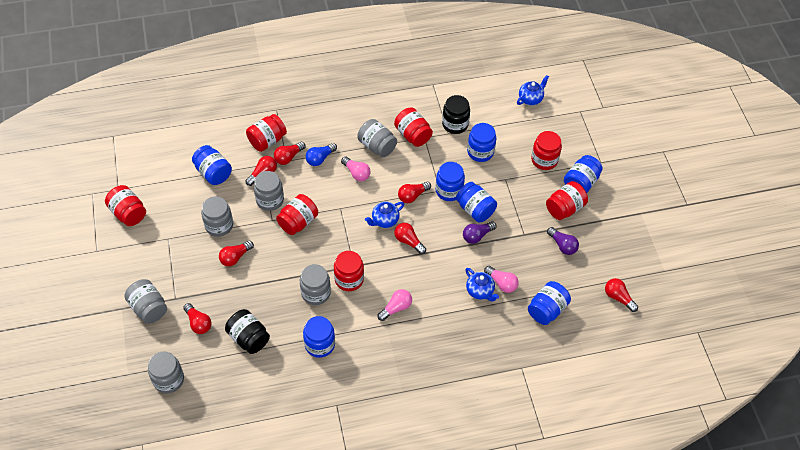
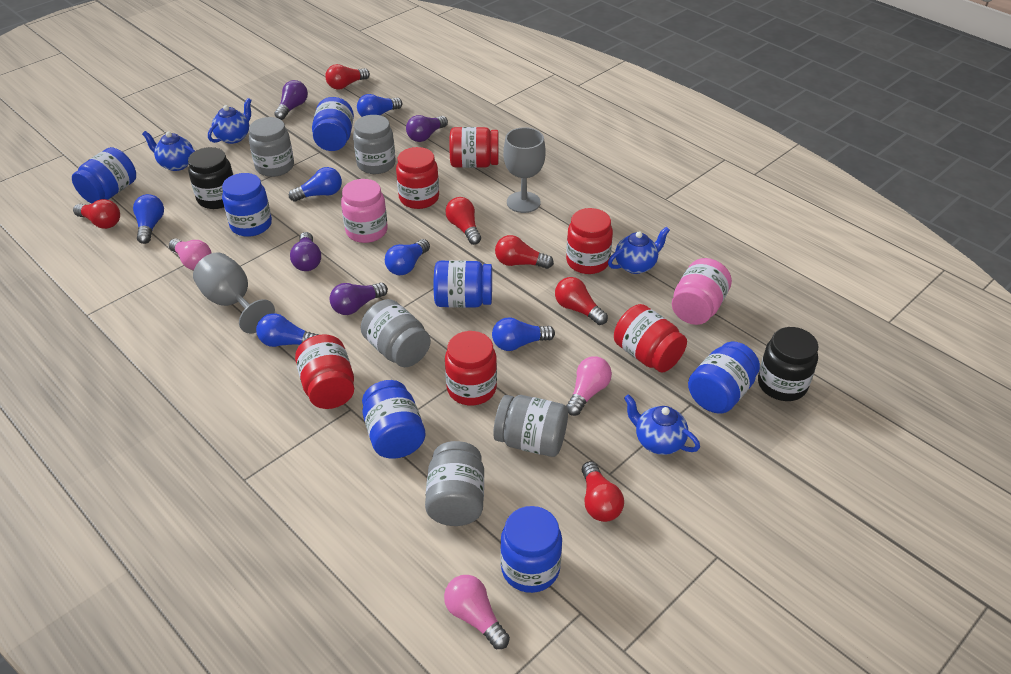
blue light bulb: [306,143,337,166] = 1 -> [133,194,164,244] [256,313,319,347] [289,167,342,202] [357,94,402,117] [385,239,430,275] [492,317,555,351] = 6
blue teapot: [365,202,404,228] [465,268,499,302] [517,75,549,105] = 3 -> [142,131,195,171] [208,98,252,144] [608,227,670,274] [624,394,700,455] = 4
grey goblet: none = 0 -> [193,252,275,333] [503,127,546,213] = 2
grey jar: [124,279,167,324] [148,352,184,393] [201,196,233,237] [254,171,284,211] [300,264,331,305] [357,119,397,157] = 6 -> [249,117,294,177] [353,115,395,174] [361,299,431,367] [425,441,484,526] [493,395,568,457] = 5
pink jar: none = 0 -> [341,179,388,243] [672,258,732,325] = 2
purple light bulb: [463,221,496,244] [547,227,579,255] = 2 -> [274,80,308,120] [290,232,321,271] [330,283,388,315] [406,115,448,142] = 4
red jar: [105,185,146,226] [246,114,287,152] [276,194,318,235] [334,251,364,291] [394,107,433,147] [531,131,562,170] [546,181,588,220] = 7 -> [295,334,354,409] [396,147,439,209] [445,331,497,405] [449,127,498,168] [566,208,613,274] [614,304,687,372] = 6
red light bulb: [183,303,212,334] [219,240,254,266] [245,156,277,186] [274,142,305,165] [394,223,426,254] [398,182,431,203] [605,278,638,312] = 7 -> [73,199,120,229] [325,64,370,90] [445,197,481,245] [495,235,554,269] [555,277,608,325] [582,461,624,522] = 6

